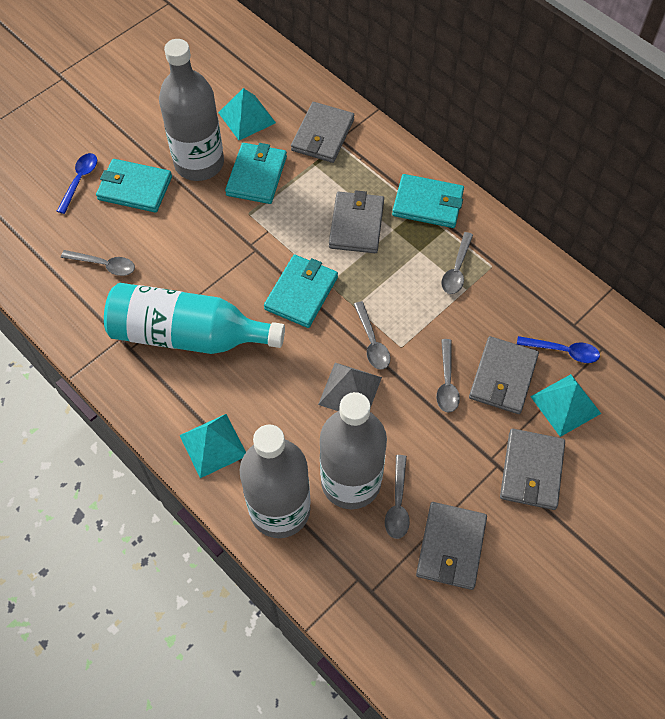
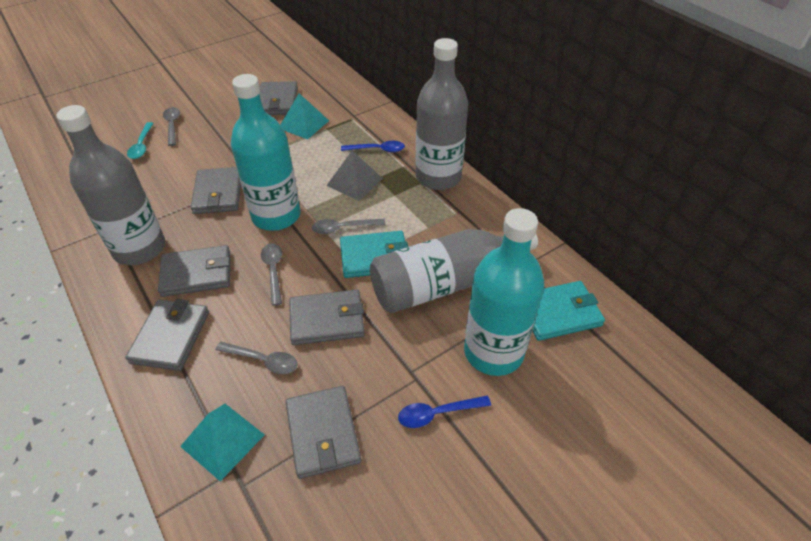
grey spoon: [61,250,135,276] [354,301,390,370] [385,455,410,539] [436,339,460,413] [441,232,473,294] = 5 -> [163,107,180,146] [216,342,298,374] [261,244,282,306] [312,219,385,234] = 4
grey wallet: [291,102,354,163] [329,190,384,253] [416,502,487,590] [469,336,539,414] [500,429,565,510] = 5 -> [125,299,209,371] [158,245,230,297] [190,167,241,214] [259,81,298,115] [286,386,361,479] [289,290,365,345] = 6
turquoise bottle: [104,283,285,354] = 1 -> [231,74,300,231] [464,208,544,376] = 2
turquoise pyramid: [180,414,246,478] [218,88,276,140] [530,374,601,437] = 3 -> [180,404,265,481] [280,93,329,139] = 2
turquoise spoon: none = 0 -> [127,122,154,159] = 1
turquoise wallet: [96,159,172,213] [225,143,287,204] [264,255,338,328] [392,174,464,228] = 4 -> [340,231,408,278] [533,281,605,341] = 2

